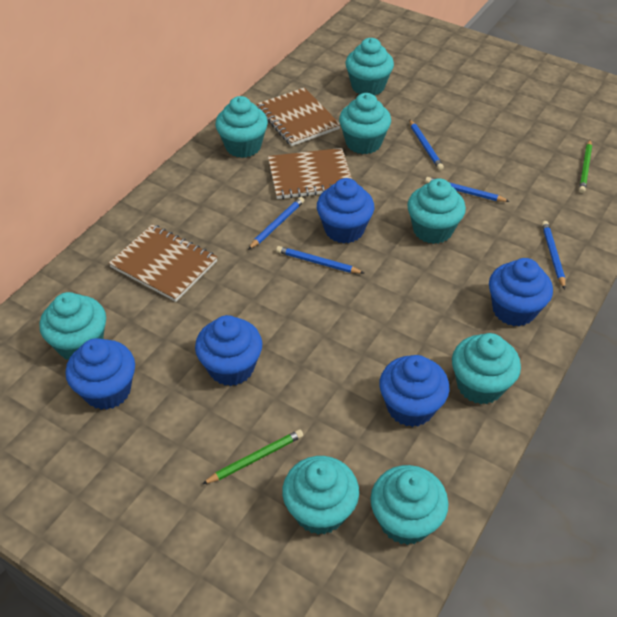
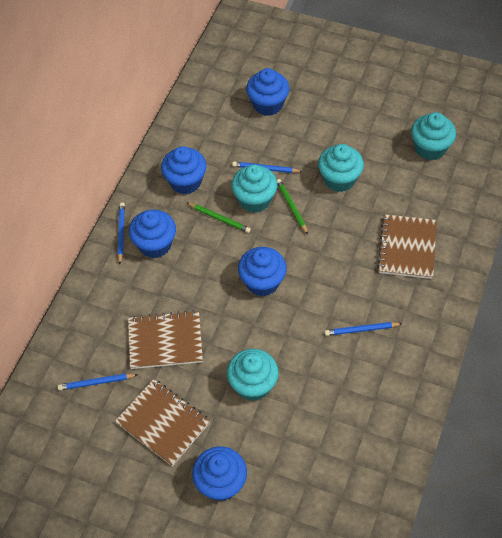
blue pencil: [248,197,304,250] [276,246,364,274] [409,119,444,170] [425,177,510,202] [542,221,565,289] = 5 -> [57,373,138,391] [118,202,125,264] [232,162,303,173] [325,322,403,336] = 4
turquoise cupcake: [39,292,106,359] [215,96,268,158] [282,456,359,535] [339,93,391,154] [346,38,394,96] [370,465,449,545] [407,178,466,244] [452,333,521,404] = 8 -> [227,349,279,401] [231,165,278,213] [318,144,364,192] [411,112,456,160] = 4

